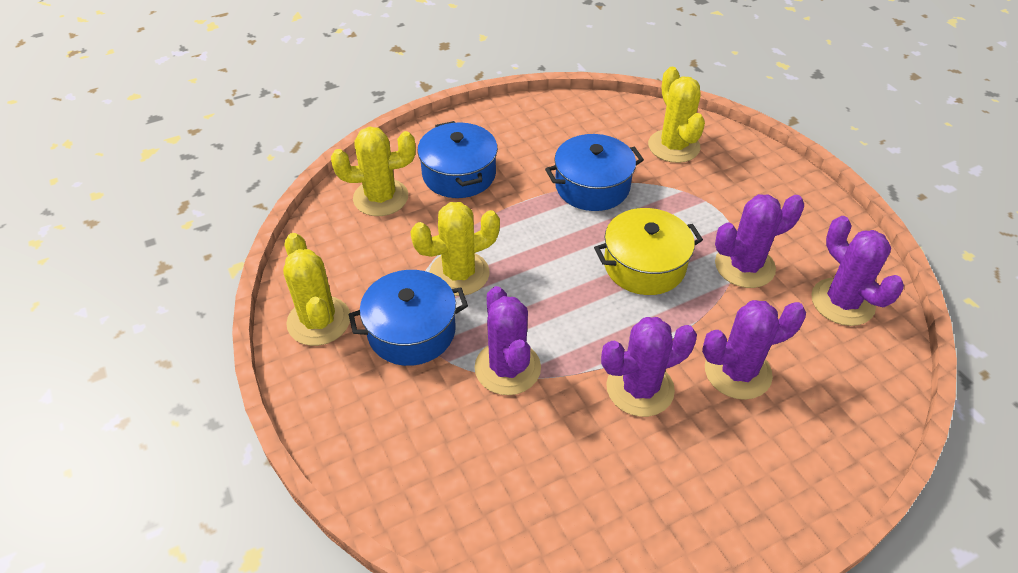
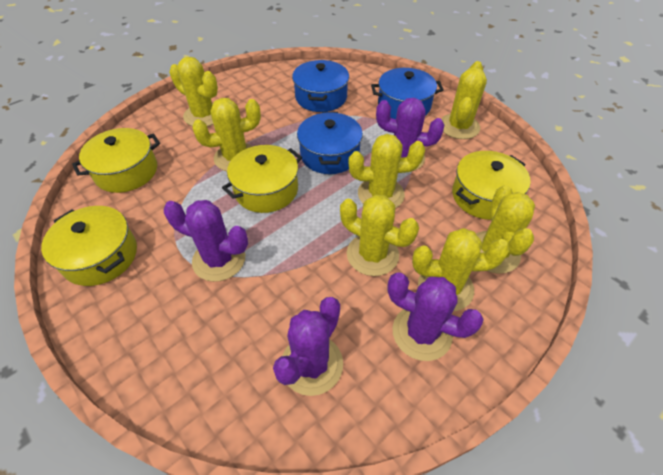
purple cactus: [474,286,541,395] [601,317,697,417] [702,300,806,400] [715,194,804,288] [811,216,904,326] = 5 -> [164,200,248,282] [273,297,343,396] [376,98,444,172] [387,273,484,361] = 4
yellow cactus: [283,233,350,346] [331,127,416,216] [410,202,500,296] [648,67,705,163] = 4 -> [169,57,218,126] [192,98,261,171] [340,195,419,276] [349,134,425,208] [412,228,510,311] [441,61,487,139] [476,185,535,274] = 7
yellow pot: [594,208,703,295] = 1 -> [41,206,137,286] [72,128,160,193] [222,145,302,213] [452,151,531,220] = 4

